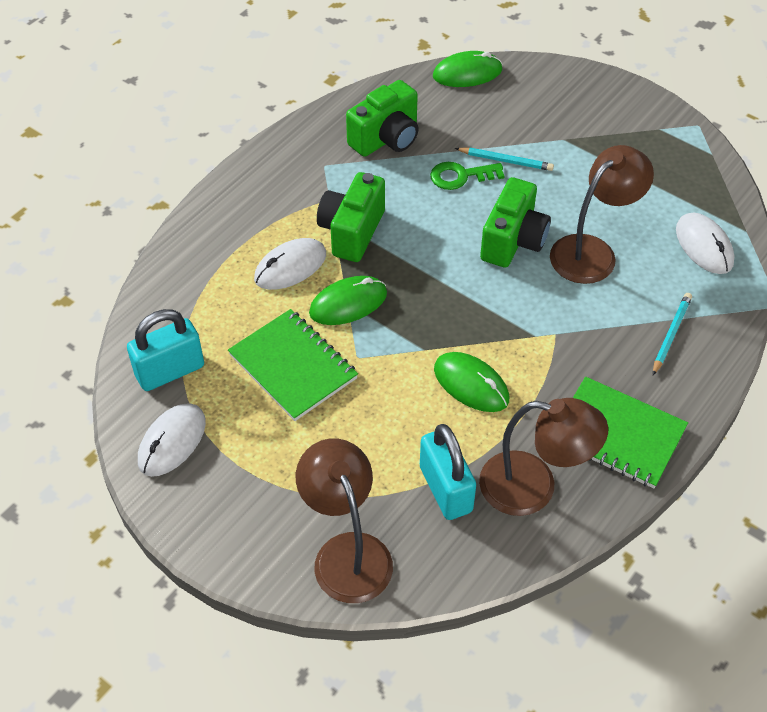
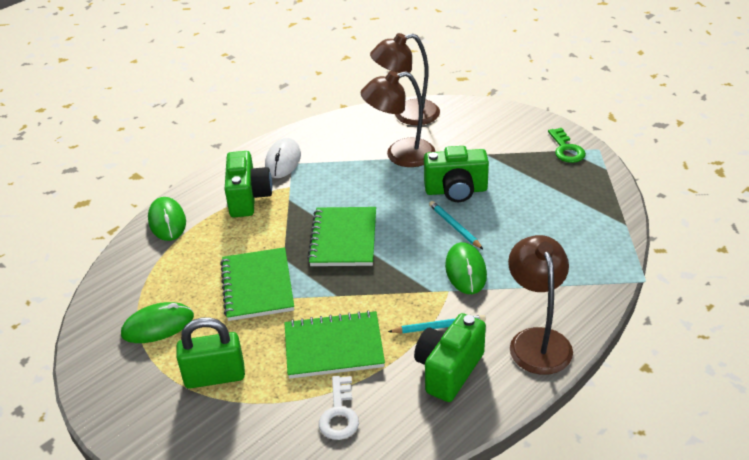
green notebook: [228,309,358,421] [573,377,688,489] = 2 -> [220,247,294,321] [285,310,385,379] [307,207,376,266] = 3
green padlock: none = 0 -> [177,317,245,389] = 1
turquoise padlock: [127,309,204,391] [420,424,476,520] = 2 -> none = 0
white key: none = 0 -> [319,376,359,440] = 1
white mouse: [138,404,206,477] [254,238,326,290] [676,213,734,274] = 3 -> [265,138,301,178] = 1

